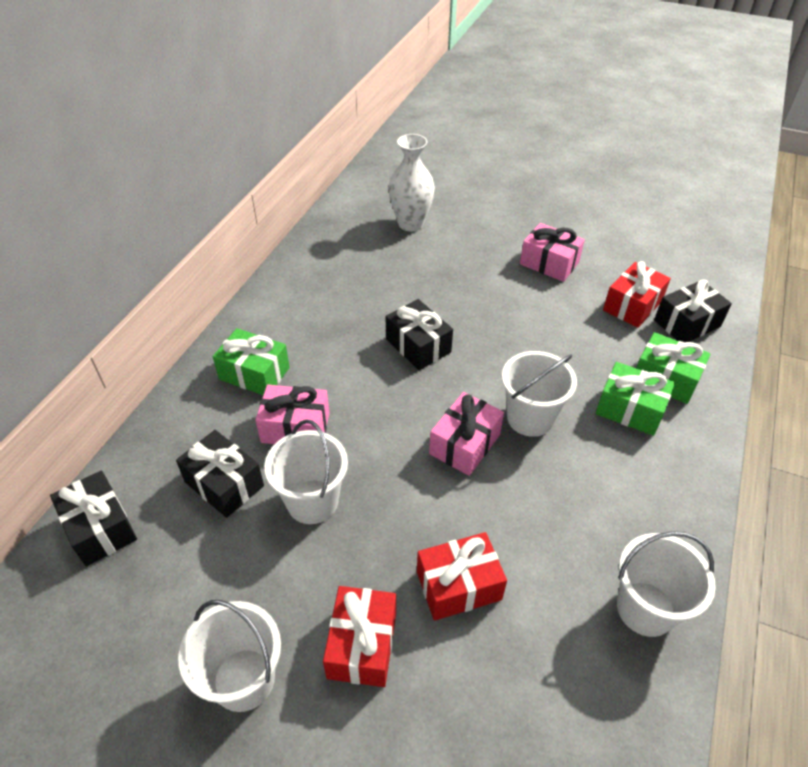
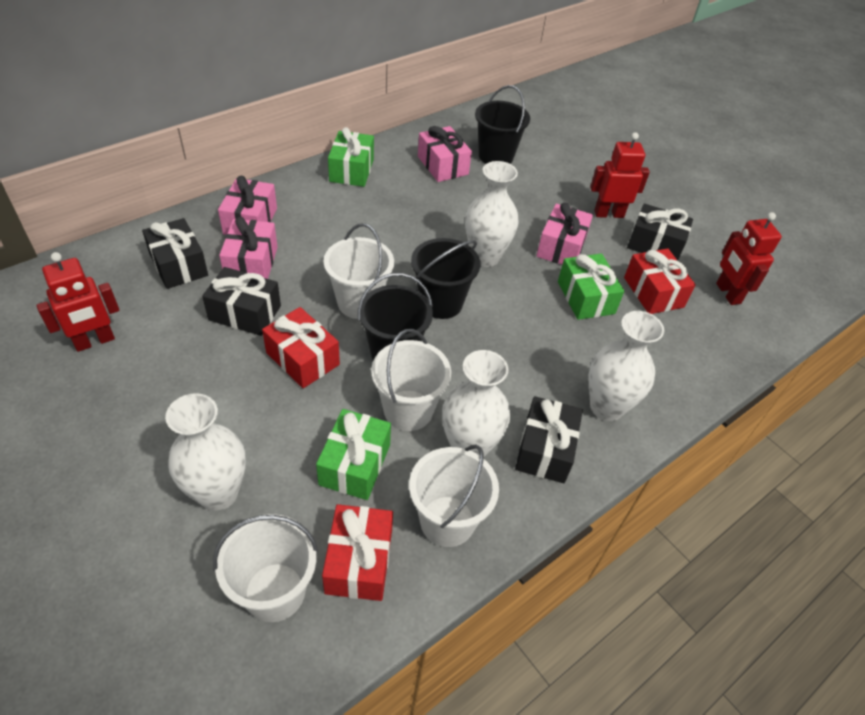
black bucket: none = 0 -> [358,273,433,361] [411,238,480,319] [475,85,530,164] = 3
pink gift: [255,385,330,444] [429,392,504,476] [520,223,585,282] = 3 -> [218,176,277,235] [219,217,278,279] [418,126,472,182] [536,202,593,265] = 4
red robot: none = 0 -> [37,252,120,352] [590,132,650,218] [716,212,782,305] = 3
white vase: [388,134,435,232] = 1 -> [165,393,246,511] [442,350,510,458] [465,161,519,267] [589,311,664,421] = 4

